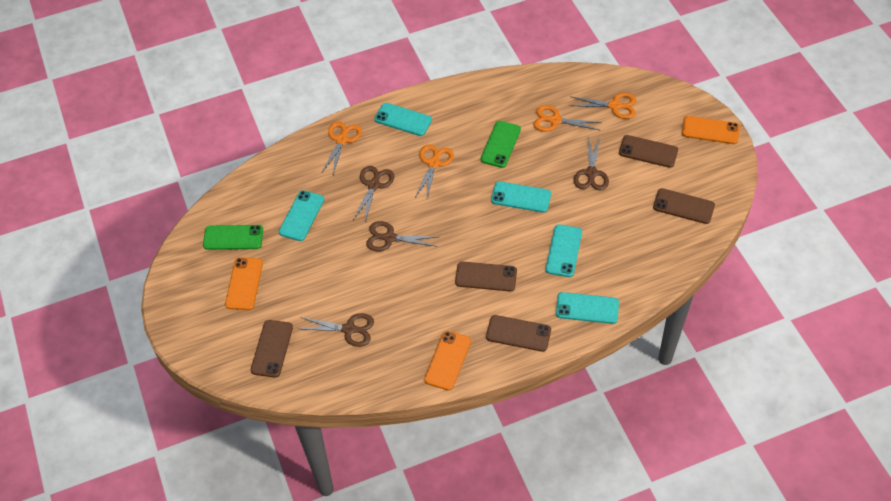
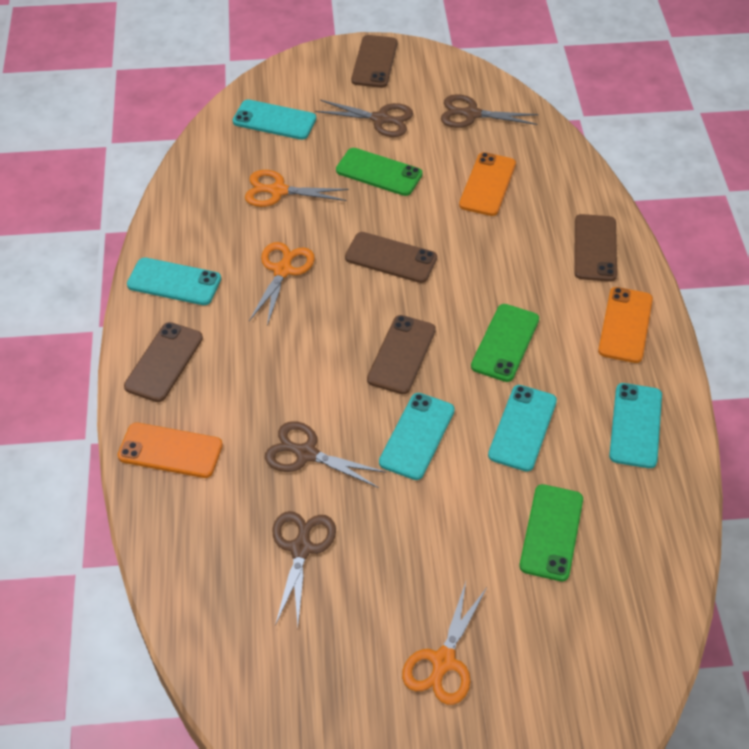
green phone: [203,225,263,250] [480,121,521,168] = 2 -> [336,148,423,196] [471,304,539,382] [519,484,583,581] = 3
orange scissors: [322,121,362,174] [415,144,454,201] [533,105,601,132] [569,93,636,119] = 4 -> [245,170,349,207] [249,242,315,326] [402,582,487,705] = 3

